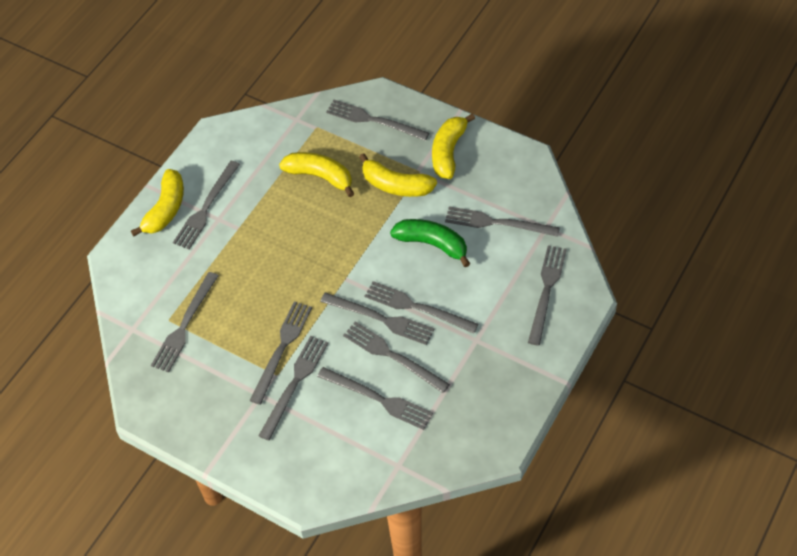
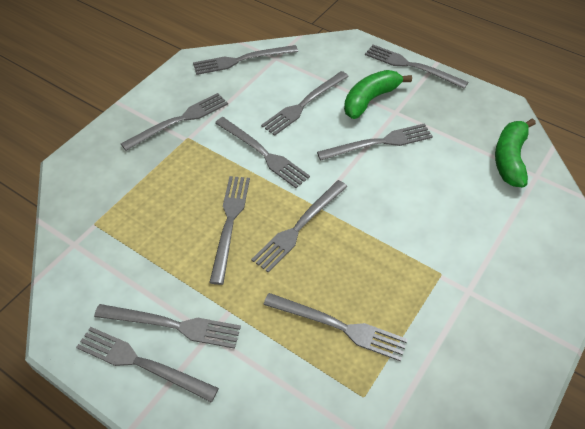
green banana: [390,219,470,267] = 1 -> [344,70,412,119] [495,118,536,188] = 2
yellow banana: [131,169,184,236] [279,152,354,197] [359,153,437,197] [432,114,475,179] = 4 -> none = 0

